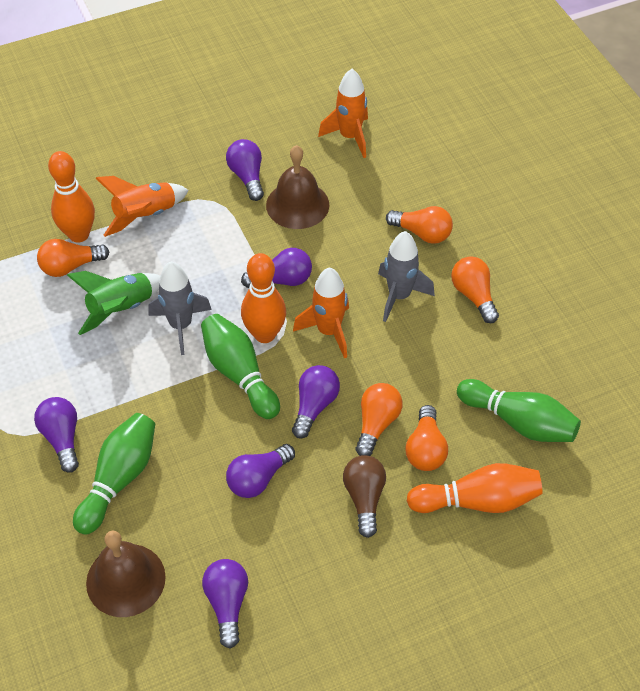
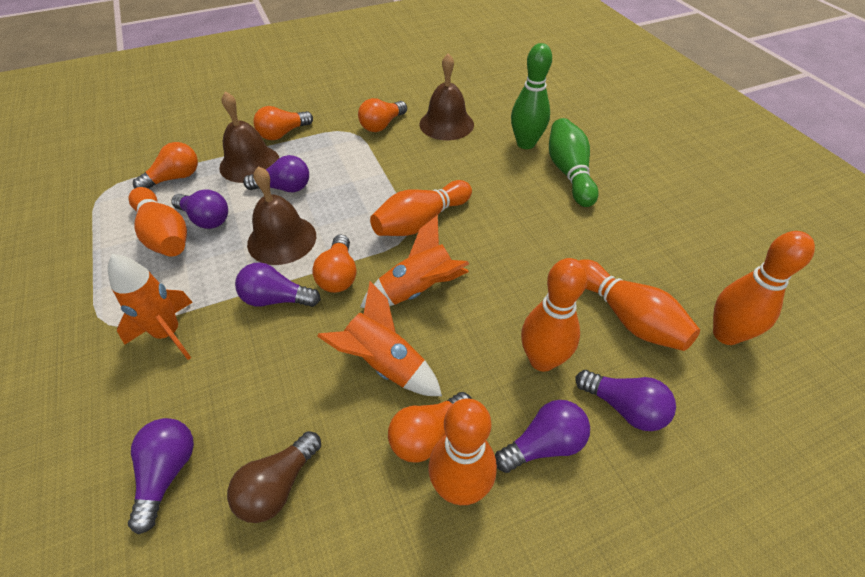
brown bell: [86,531,166,617] [266,145,329,229] = 2 -> [219,91,279,183] [247,166,316,265] [419,53,474,140] = 3
green bowling pin: [73,413,155,535] [201,314,280,419] [457,379,581,442] = 3 -> [511,43,552,149] [549,118,599,207] = 2
green rocket: [67,271,160,335] = 1 -> none = 0
grey rocket: [149,261,212,355] [378,231,435,322] = 2 -> none = 0
orange bowling pin: [48,151,95,243] [241,253,286,343] [407,463,542,513] = 3 -> [128,187,187,257] [370,180,472,236] [428,398,497,505] [521,258,588,372] [579,259,700,351] [713,231,815,345] = 6

